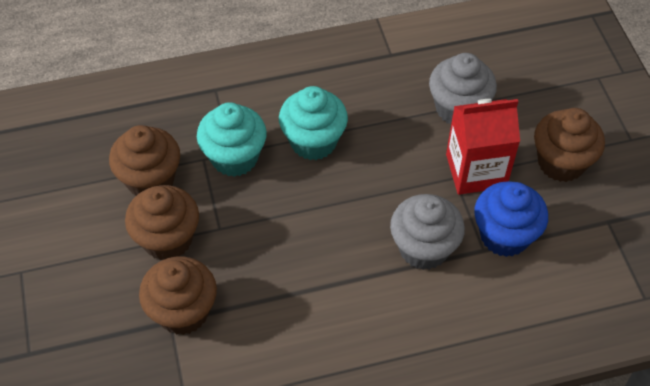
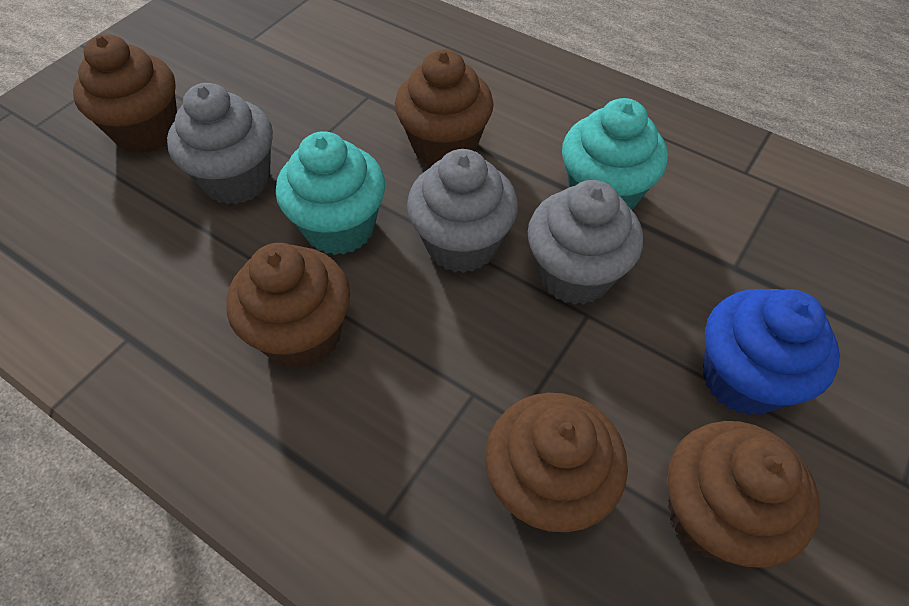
brown cupcake: [109,125,180,196] [125,185,199,260] [139,257,217,335] [534,108,605,182] = 4 -> [73,34,177,154] [226,243,350,369] [395,49,494,166] [485,393,628,532] [667,421,820,568] = 5
grey cupcake: [390,194,465,270] [429,53,497,124] = 2 -> [167,83,273,204] [407,149,518,273] [527,180,643,305] = 3
red carton: [446,99,520,195] = 1 -> none = 0

